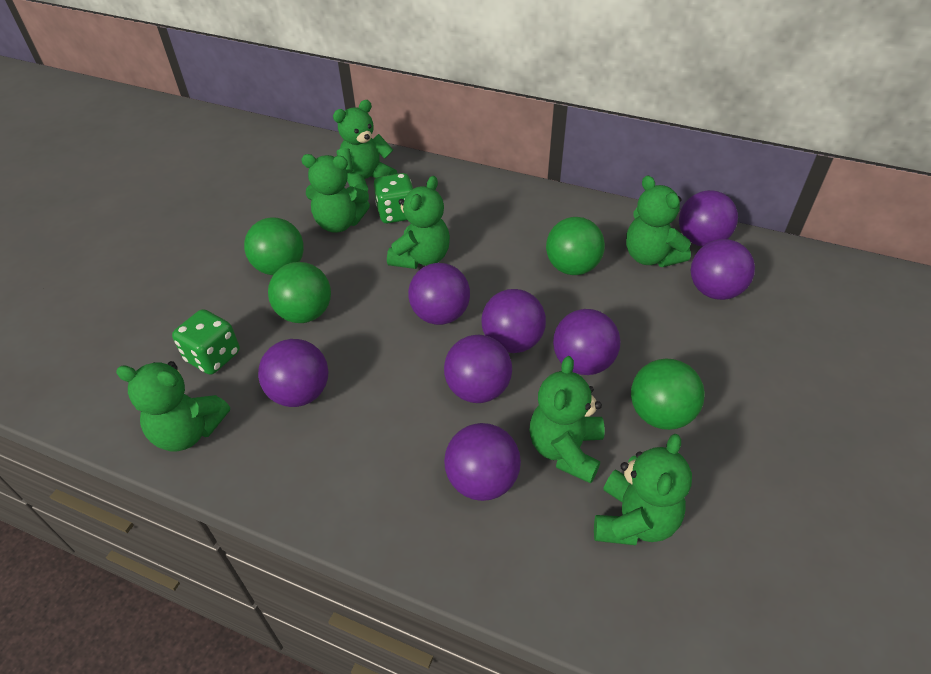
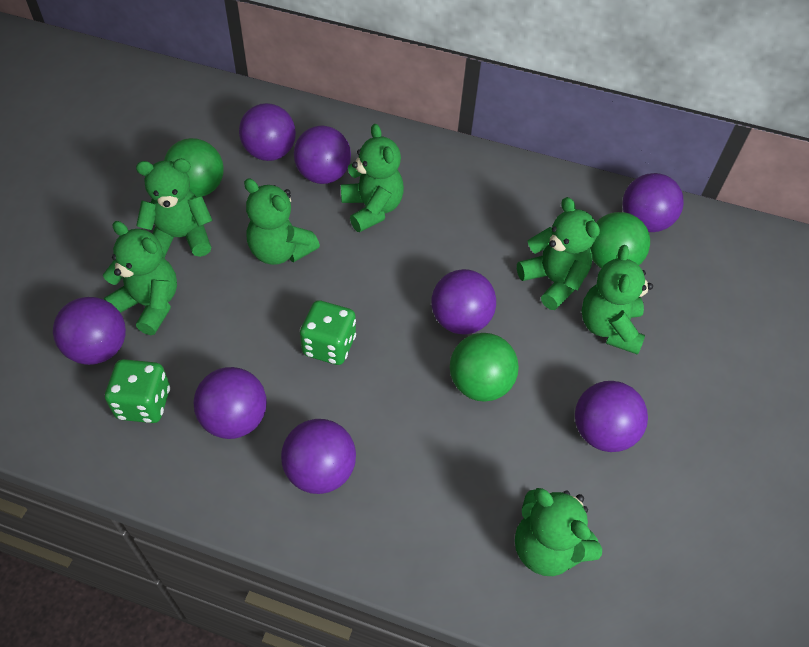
green ball: [244,217,304,275] [268,262,331,323] [546,217,605,275] [631,358,705,430] = 4 -> [164,138,224,197] [450,333,519,402] [590,212,650,269] = 3

